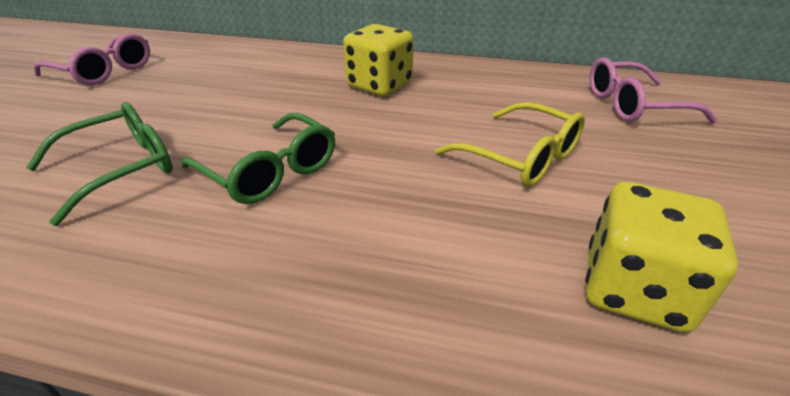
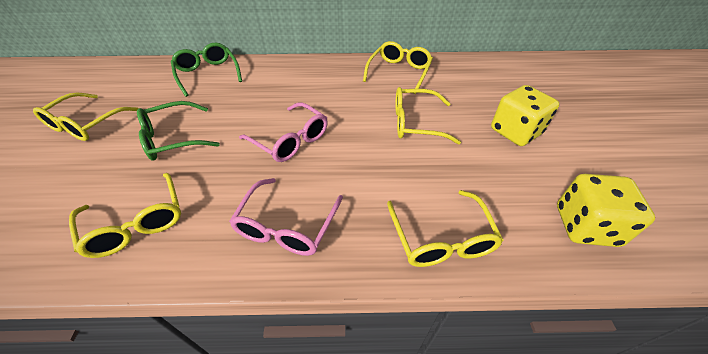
yellow glasses: [435,102,585,187] = 1 -> [33,93,139,141] [69,173,181,258] [363,41,433,94] [387,190,504,267] [395,87,461,145] = 5

